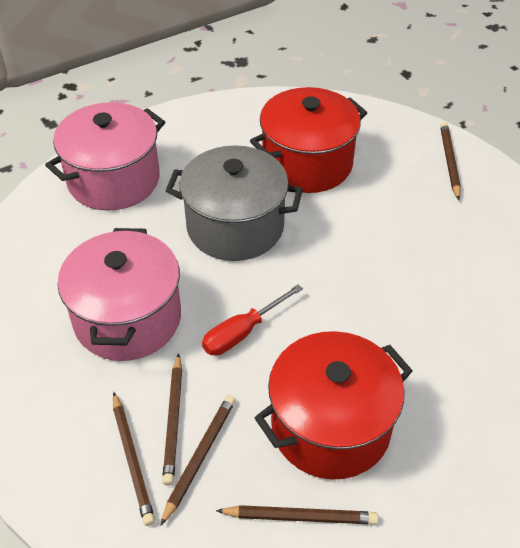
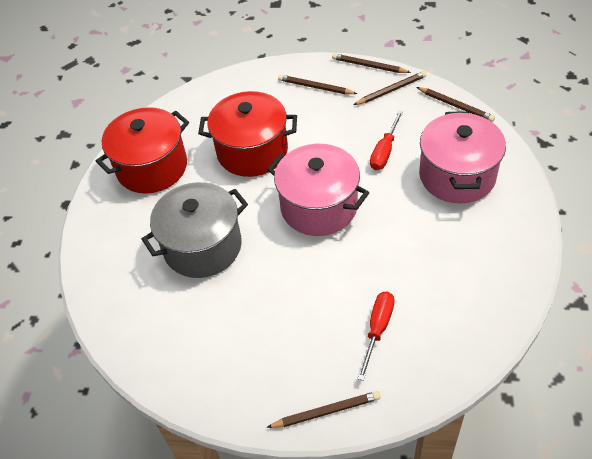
red screwdriver: [202,284,303,356] = 1 -> [357,292,395,381] [370,110,403,170] = 2

